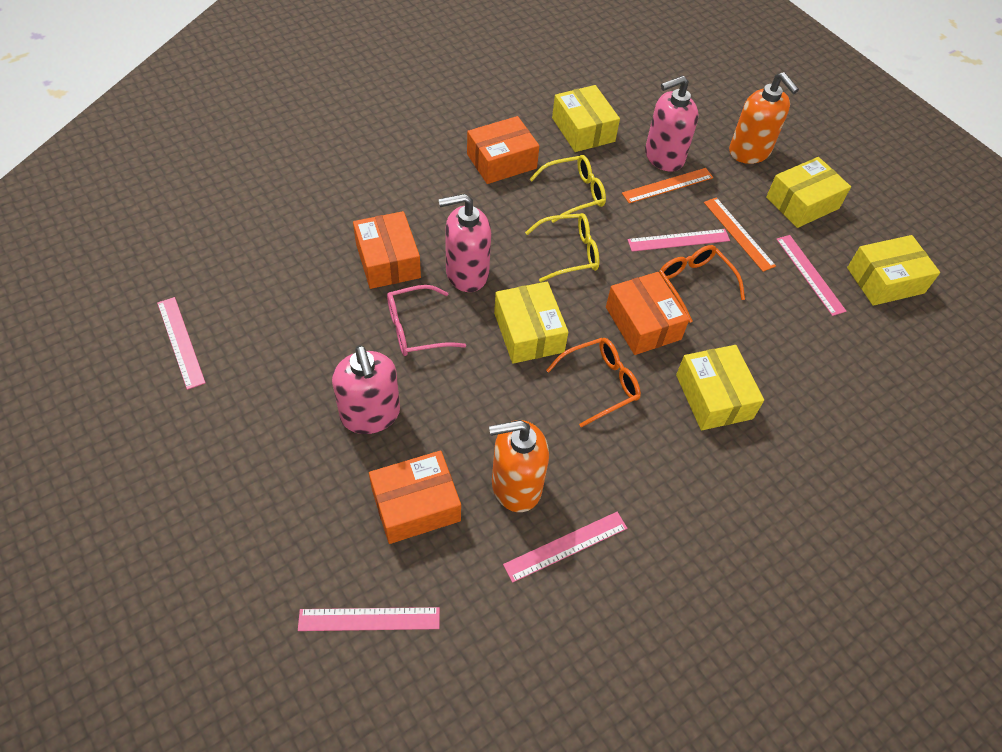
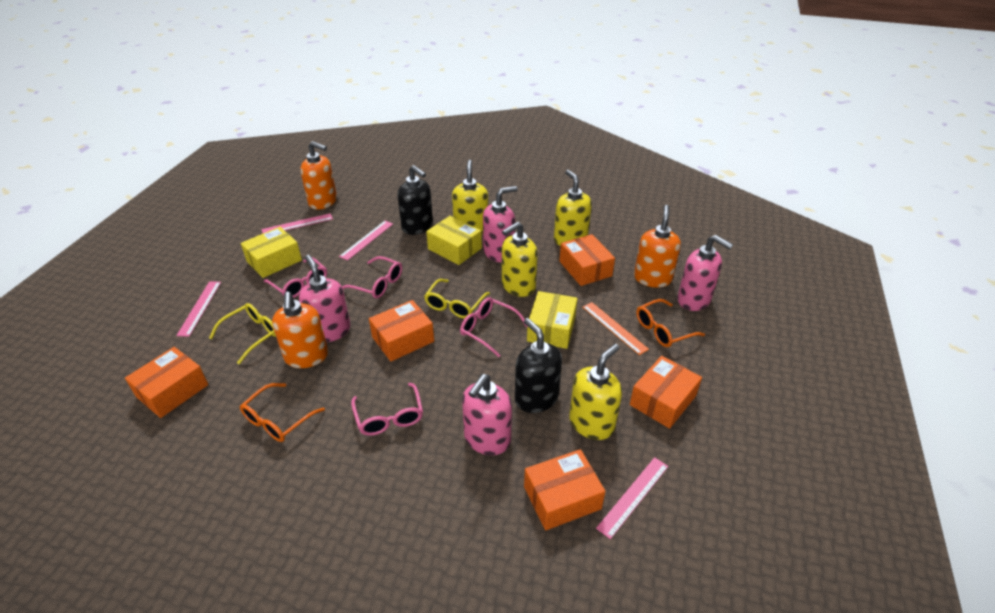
black soap dispenser: none = 0 -> [397,165,433,235] [515,318,562,413] = 2
orange box: [353,211,421,289] [369,451,461,544] [467,116,539,184] [606,272,689,355] = 4 -> [125,347,208,418] [369,300,434,361] [524,449,605,530] [559,234,615,286] [630,356,702,429] = 5
orange ruler: [622,168,714,203] [704,197,776,272] = 2 -> [583,302,649,355] = 1
orange soap dispenser: [489,420,549,512] [729,72,799,164] = 2 -> [272,292,328,368] [300,141,337,210] [634,205,681,288] = 3
pink glasses: [387,285,466,356] = 1 -> [264,257,327,298] [342,256,402,299] [351,383,423,436] [460,297,527,357] = 4
pink ruler: [157,297,206,390] [298,607,440,631] [503,512,627,583] [628,229,730,252] [776,235,847,316] = 5 -> [176,281,221,337] [261,213,333,233] [339,221,393,260] [596,457,668,539] = 4
pink soap dispenser: [332,345,400,434] [438,193,491,292] [645,75,699,172] = 3 -> [299,255,350,343] [462,374,512,455] [483,186,517,263] [678,235,733,311] = 4
yellow box: [494,282,568,364] [552,85,620,152] [676,345,764,430] [766,157,851,228] [847,235,940,306] = 5 -> [241,227,302,278] [426,216,482,265] [527,291,578,349] = 3
yellow soap dispenser: none = 0 -> [452,160,488,235] [502,222,538,297] [554,170,592,246] [569,344,622,440] = 4

